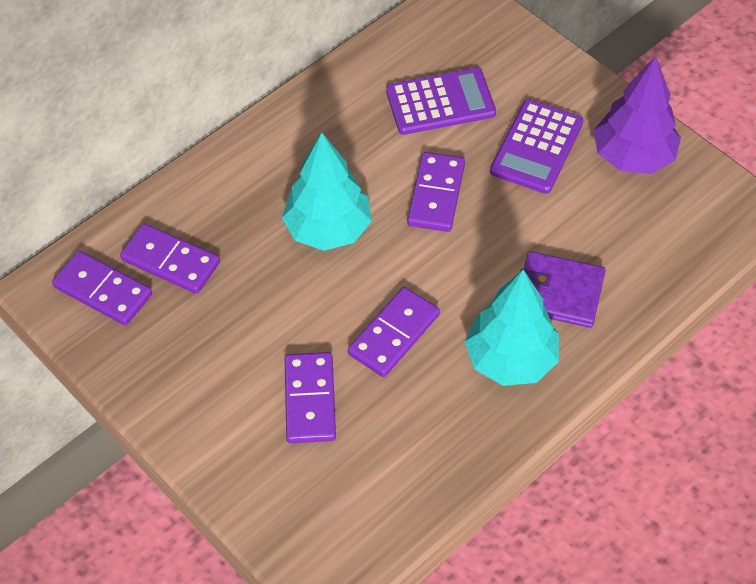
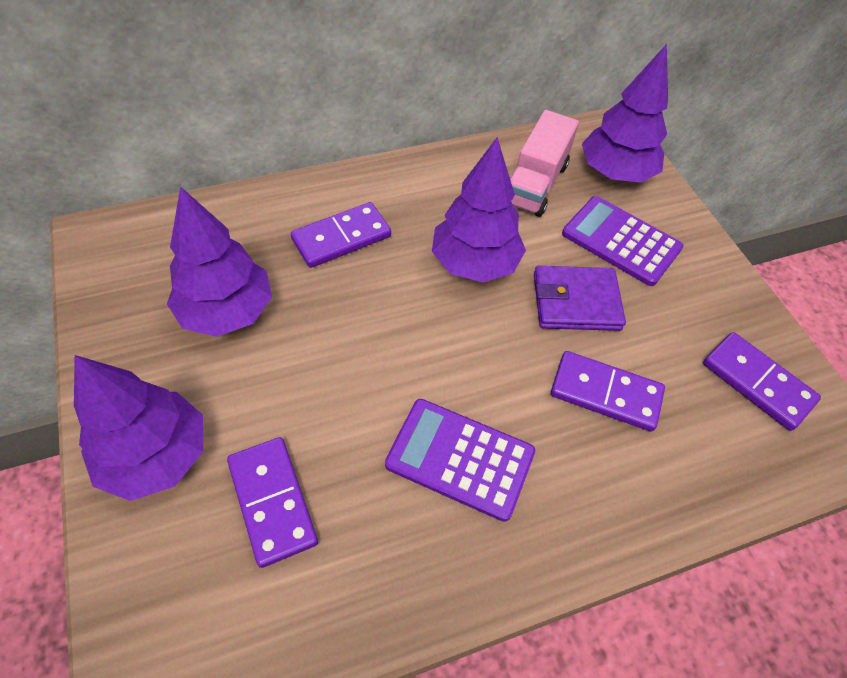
pink truck: none = 0 -> [510,110,579,217] = 1
purple domino: [52,251,152,326] [120,223,220,294] [285,352,336,443] [348,287,440,377] [407,152,465,232] = 5 -> [227,437,318,568] [291,202,391,268] [551,351,665,432] [703,332,821,431] = 4
purple tree: [594,56,681,174] = 1 -> [74,355,203,501] [167,186,272,337] [432,137,526,283] [582,44,668,183] = 4
turquoise tree: [282,132,372,251] [464,270,559,386] = 2 -> none = 0

